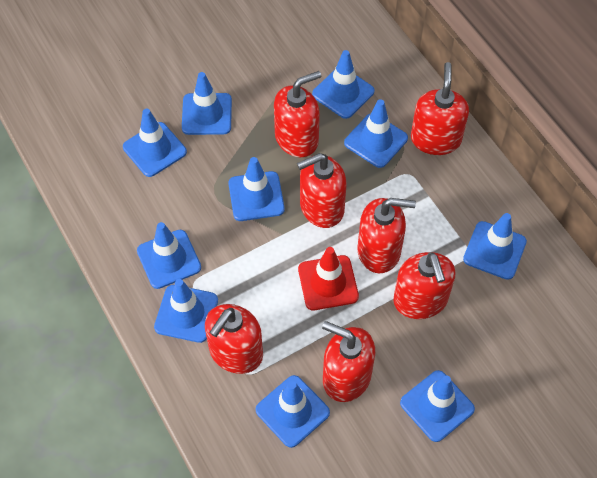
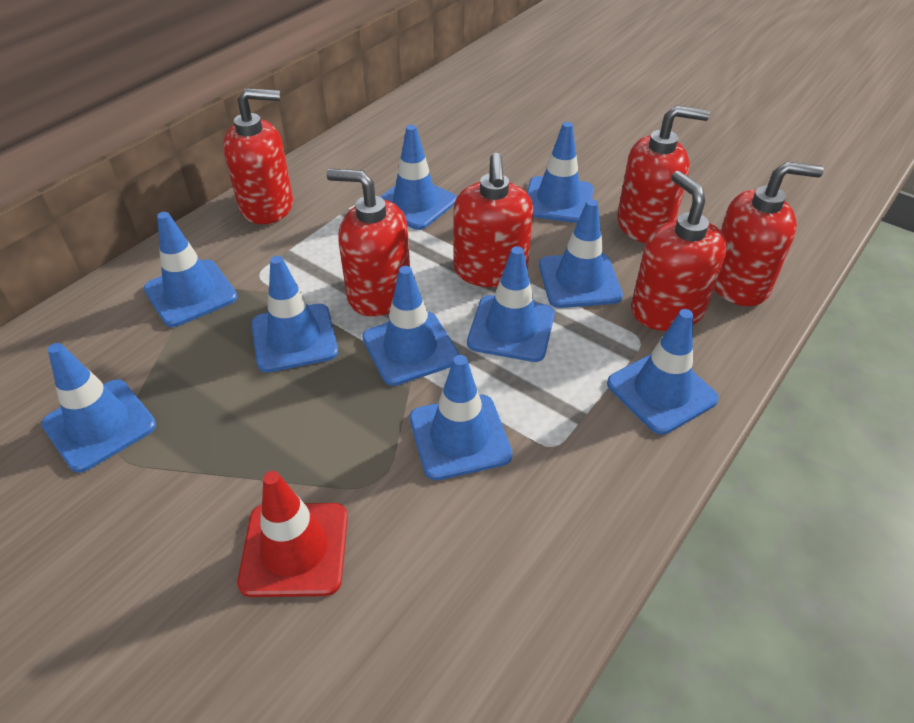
red soap dispenser: [205,304,263,374] [274,71,321,157] [297,153,347,228] [322,321,375,402] [357,198,416,273] [393,252,455,319] [411,62,469,155] = 7 -> [223,88,293,224] [326,169,410,317] [453,153,533,287] [617,105,710,243] [631,171,727,331] [714,161,824,306] = 6

